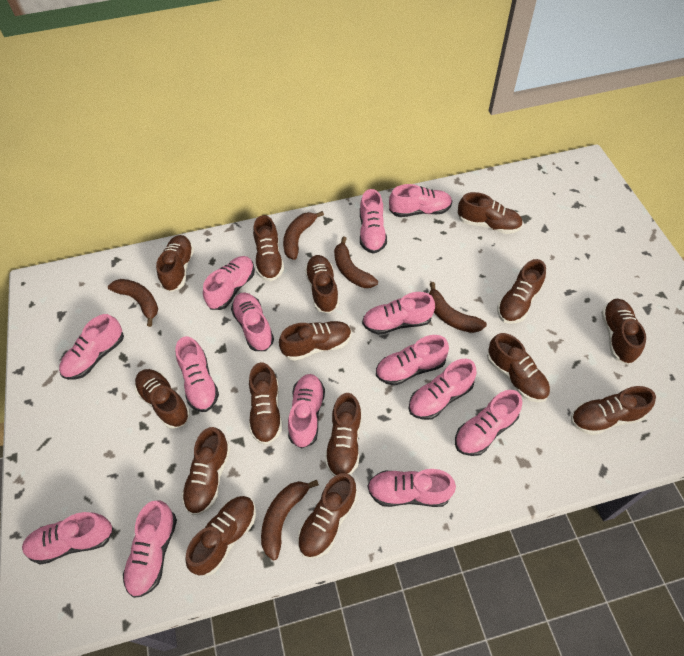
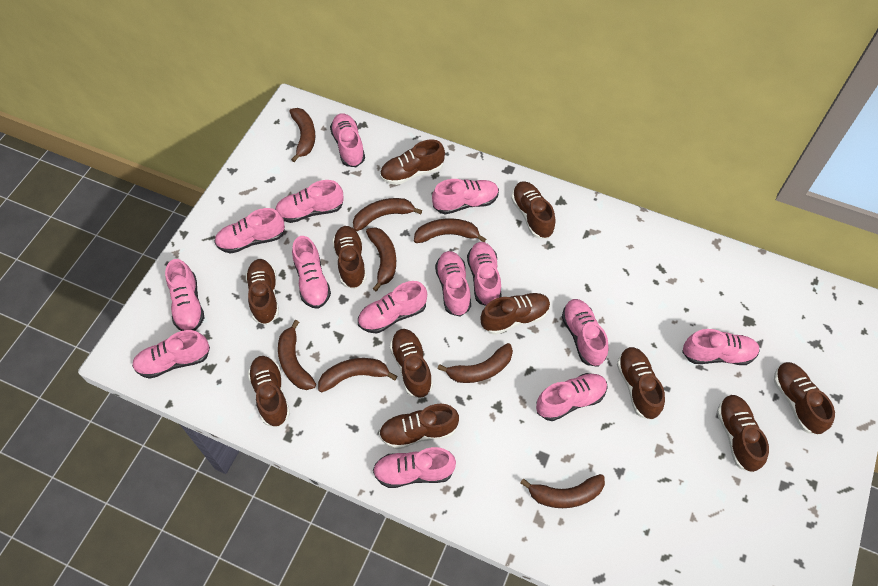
brown banana: [108,279,158,327] [261,480,319,561] [283,211,324,260] [334,237,378,288] [429,282,487,333] = 5 -> [278,320,316,390] [290,108,316,162] [318,358,397,393] [353,198,422,231] [366,227,396,291] [414,218,486,243] [438,343,513,383] [521,474,605,508] = 8
brown shoe: [135,369,190,429] [156,235,194,292] [182,427,231,515] [185,496,256,576] [249,362,282,445] [253,215,284,282] [279,321,352,361] [297,473,358,559] [305,255,339,313] [325,393,362,476] [458,192,523,234] [487,333,550,402] [497,259,546,324] [571,386,656,435] [601,299,646,365] = 15 -> [245,259,279,325] [248,356,290,427] [332,226,366,289] [379,404,459,449] [380,139,445,185] [390,329,433,398] [481,293,550,335] [511,181,556,239] [617,347,665,420] [717,395,769,473] [774,362,835,435] = 11

